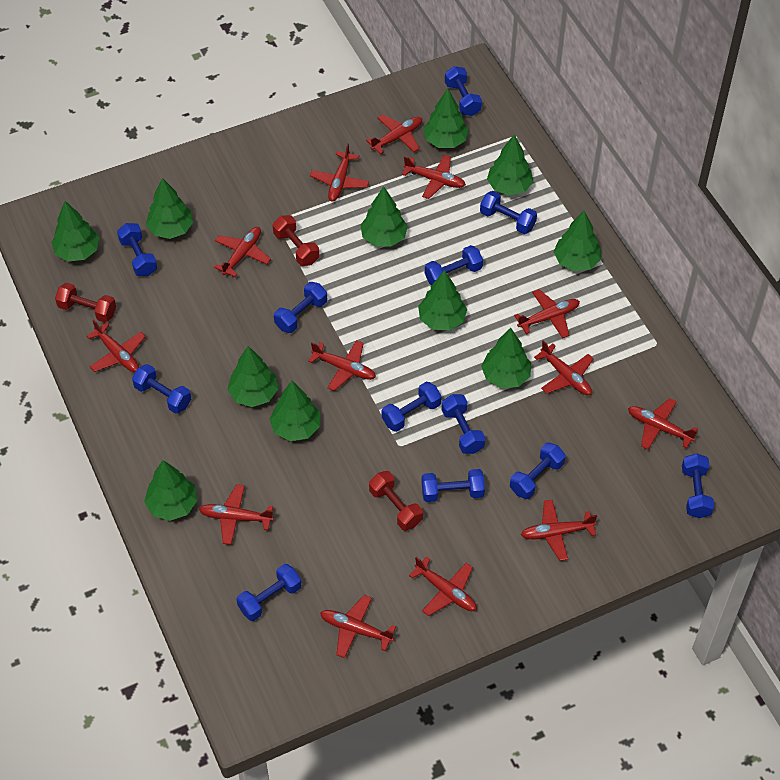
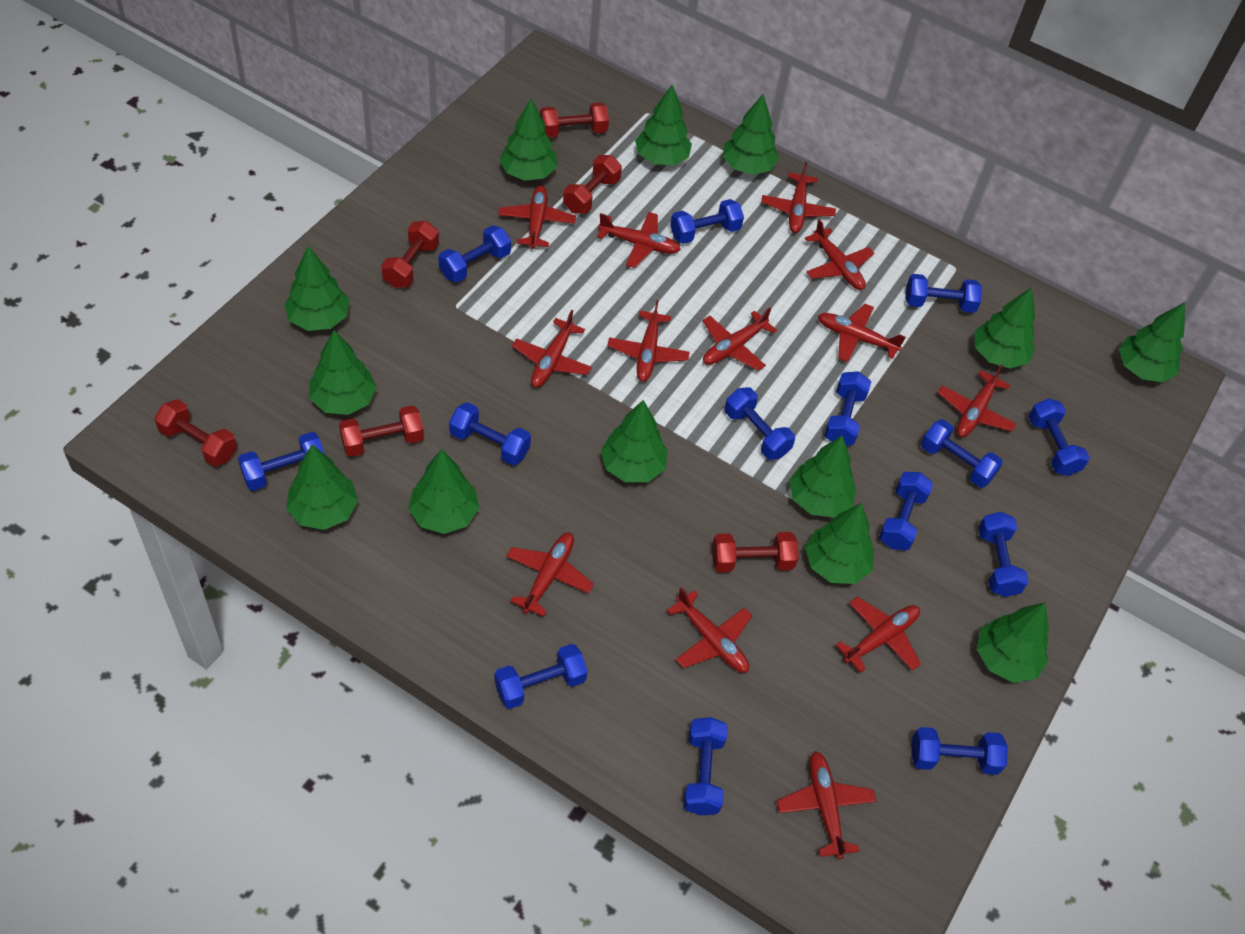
blue dumbbell: [117,223,157,276] [132,364,191,414] [236,564,301,621] [274,282,327,333] [382,382,442,432] [422,469,485,502] [425,245,483,285] [442,394,485,454] [445,66,482,116] [480,191,537,234] [510,443,566,499] [682,453,714,518] = 12 -> [238,432,325,491] [439,225,511,283] [449,402,531,465] [495,644,588,709] [670,199,744,244] [683,717,728,815] [725,387,795,460] [824,371,871,446] [879,472,933,550] [905,274,982,313] [911,727,1008,775] [921,419,1003,488] [978,512,1029,597] [1029,398,1090,476] = 14
green tree: [51,201,99,262] [144,460,197,521] [146,178,193,239] [227,346,278,407] [269,381,320,441] [361,186,408,247] [418,270,467,331] [423,88,469,148] [481,328,531,388] [487,135,533,196] [554,211,601,271] = 11 -> [284,246,349,331] [286,444,358,530] [309,330,377,415] [408,449,479,534] [499,99,557,181] [601,400,668,482] [635,85,692,165] [723,94,779,175] [789,435,856,518] [805,503,874,584] [975,287,1035,369] [977,602,1049,683] [1119,302,1185,382] = 13
red dumbbell: [55,283,116,322] [273,215,319,266] [369,471,423,531] = 3 -> [154,399,237,467] [339,405,424,457] [381,221,439,288] [540,103,609,138] [563,155,622,214] [712,532,798,572] = 6

